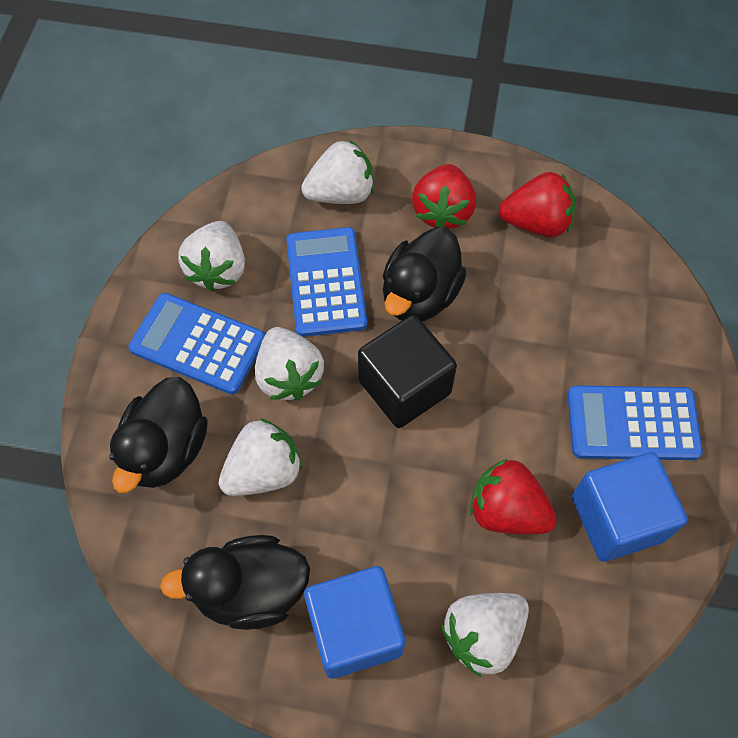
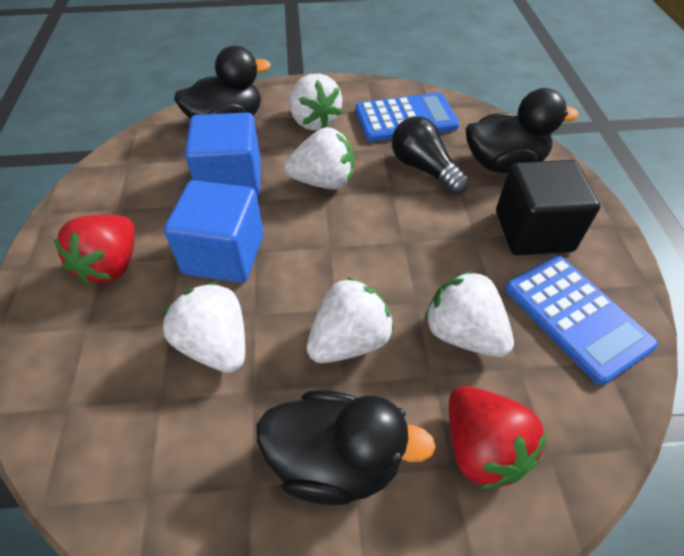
black light bulb: none = 0 -> [392,116,469,194] = 1
blue calculator: [128,293,265,394] [286,227,367,337] [568,385,703,460] = 3 -> [355,92,460,142] [505,256,658,385] = 2
red strawberry: [412,164,476,229] [470,458,557,534] [499,172,576,237] = 3 -> [54,215,135,285] [449,386,547,489] = 2

